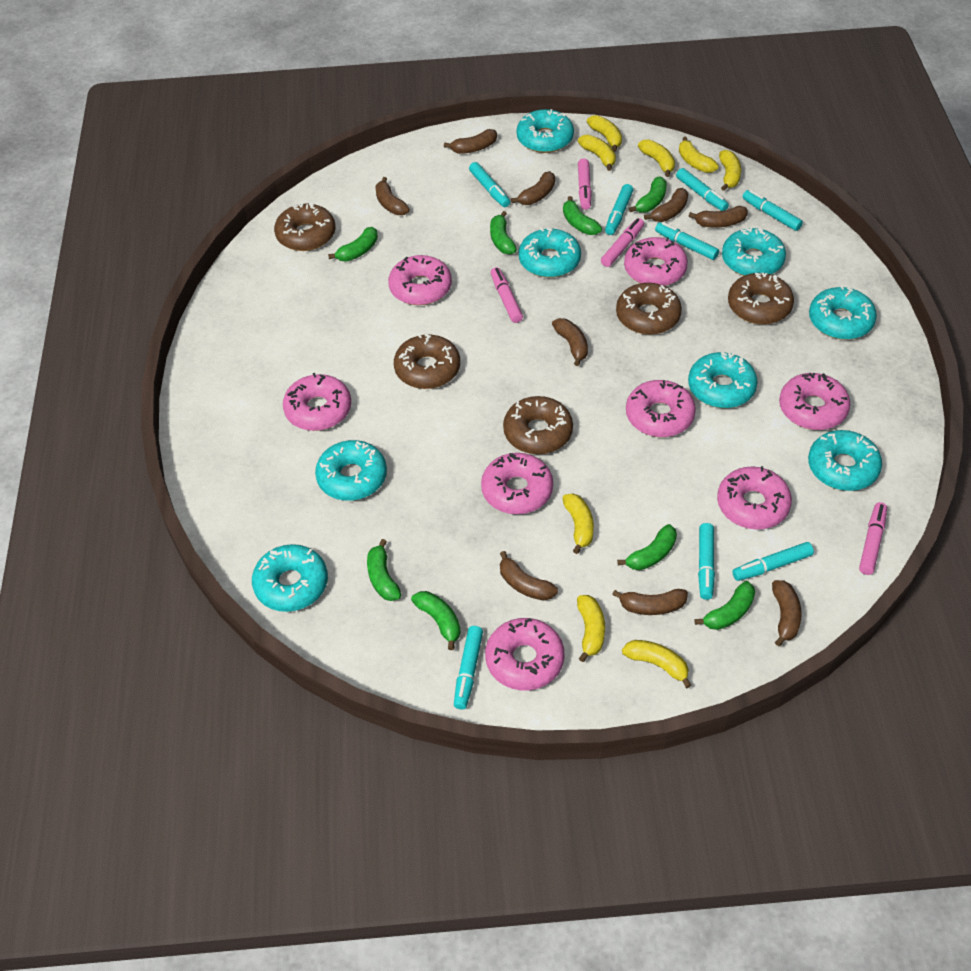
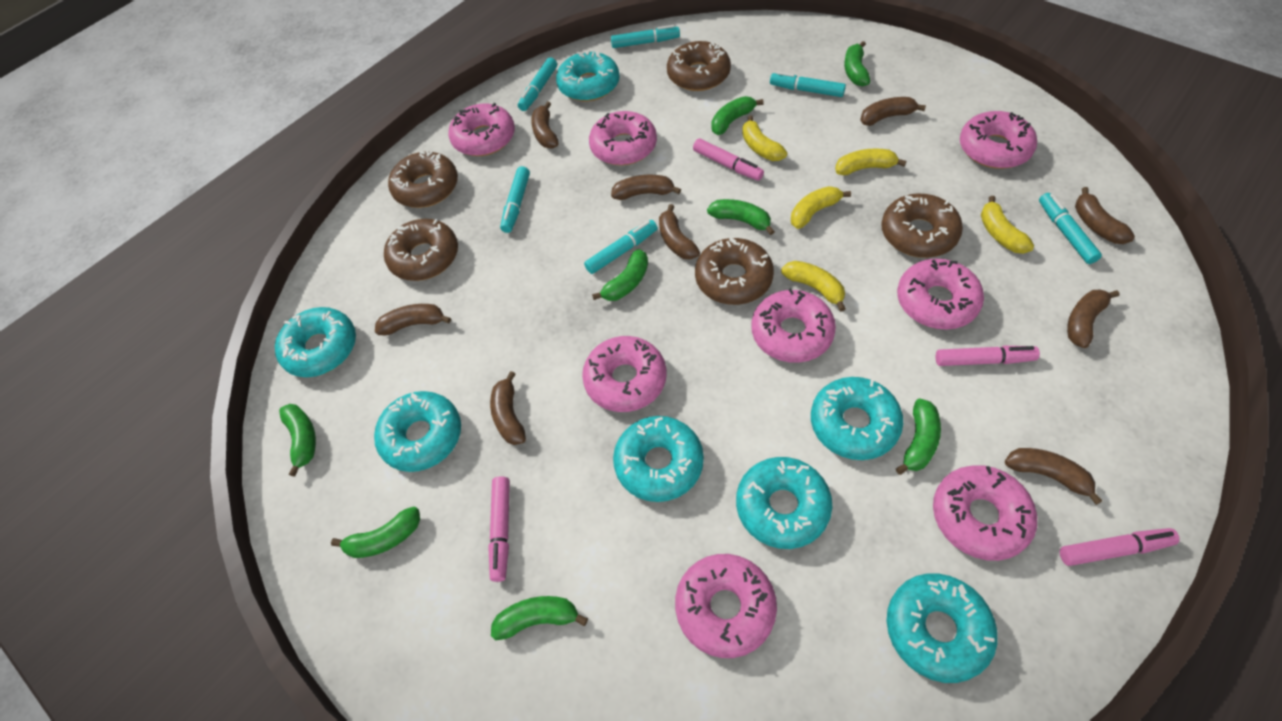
turquoise donut: [252,544,328,612] [315,440,387,501] [516,109,574,153] [519,228,581,278] [688,352,758,408] [722,228,786,276] [808,430,882,491] [809,285,877,340] = 8 -> [275,307,356,377] [374,391,461,472] [556,51,620,101] [613,416,704,502] [736,457,832,549] [811,377,903,460] [887,573,998,683] = 7
turquoise marker: [454,626,483,710] [469,162,510,207] [605,184,633,235] [655,222,719,260] [676,168,729,211] [698,523,715,600] [732,542,814,581] [743,190,803,231] = 8 -> [500,166,530,233] [518,58,557,111] [584,220,658,274] [611,25,680,48] [770,72,846,97] [1039,193,1102,264] = 6
yellow banana: [563,493,594,554] [577,595,605,662] [578,135,616,171] [587,115,622,152] [622,640,692,688] [638,139,675,177] [679,137,719,173] [719,150,741,191] = 8 -> [742,115,787,161] [781,261,846,312] [791,186,851,229] [835,148,906,176] [981,196,1034,254] = 5

